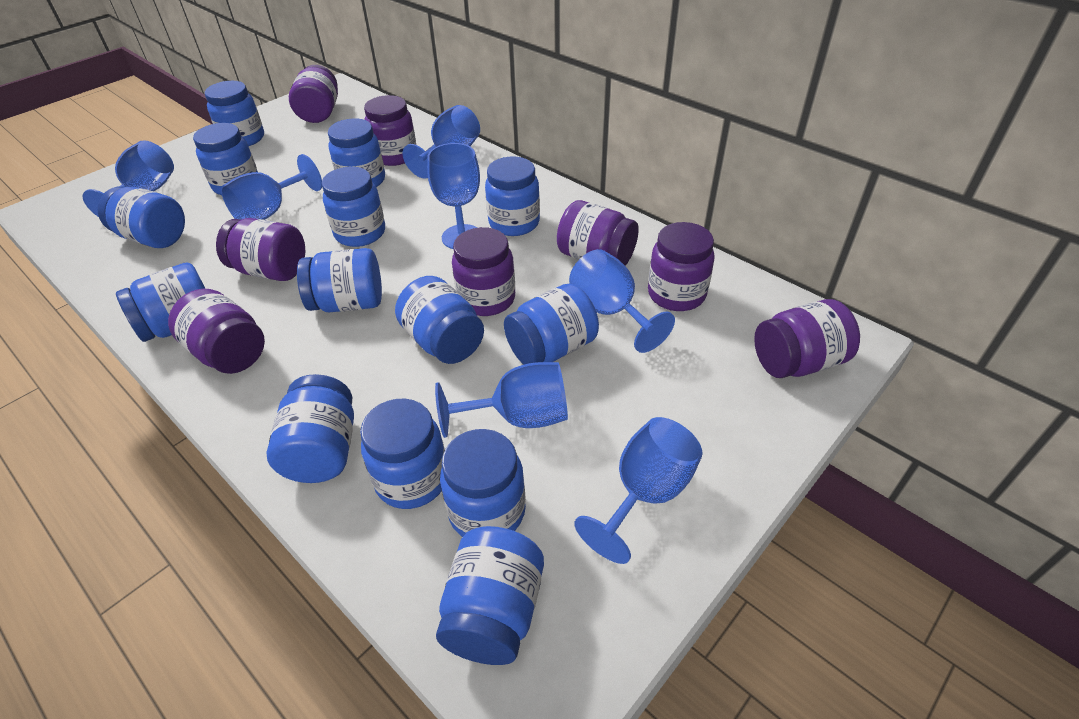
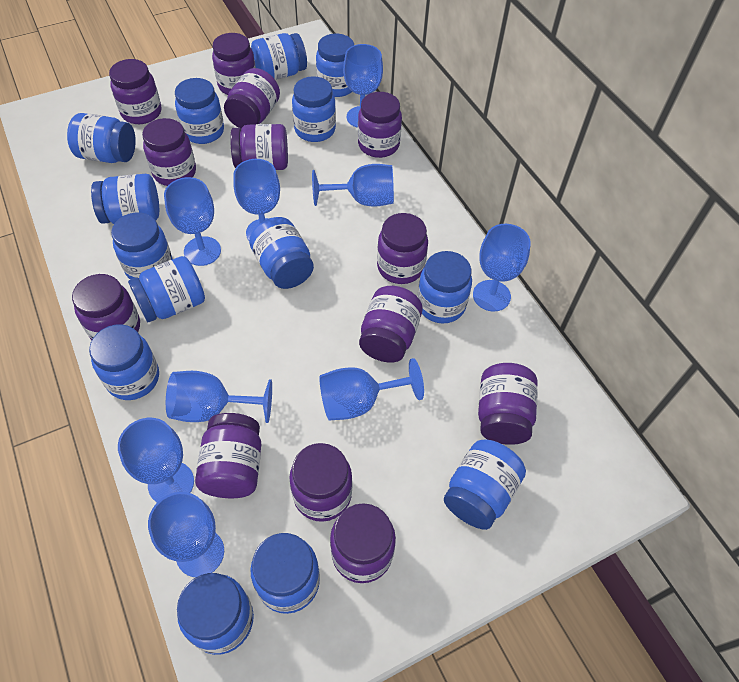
blue goblet: [82,140,174,217] [221,154,322,220] [403,105,480,179] [427,143,480,249] [435,362,568,438] [569,249,675,353] [574,417,703,564] = 7 -> [118,418,194,502] [148,492,224,577] [164,177,221,266] [166,371,272,423] [233,159,280,240] [312,164,394,207] [319,358,424,420] [343,44,383,128] [473,224,531,312] = 9
purple jar: [168,289,265,374] [216,218,305,281] [289,65,338,123] [364,95,416,166] [452,227,515,316] [557,200,639,266] [648,222,715,311] [754,299,860,378] = 8 -> [72,274,140,340] [109,59,161,124] [142,118,196,186] [195,413,261,498] [212,33,256,95] [224,68,280,129] [230,124,288,170] [289,443,352,522] [330,503,396,583] [358,92,402,158] [359,286,423,363] [377,213,428,284] [478,363,538,445] = 13

